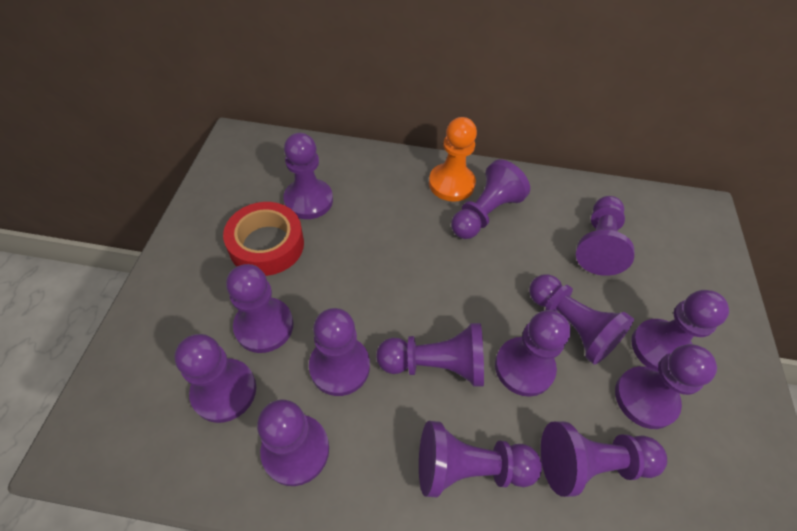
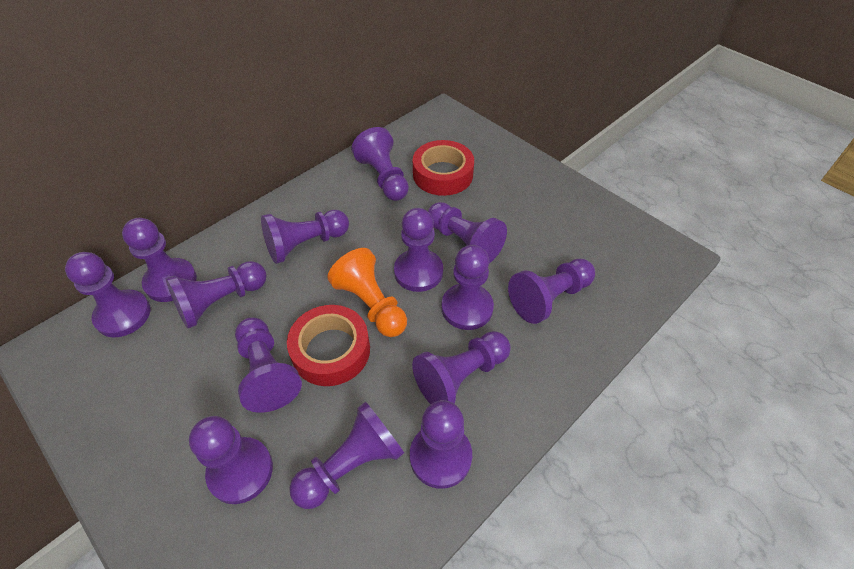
red tape: [223,202,304,276] = 1 -> [287,305,370,386] [413,140,474,196] = 2

